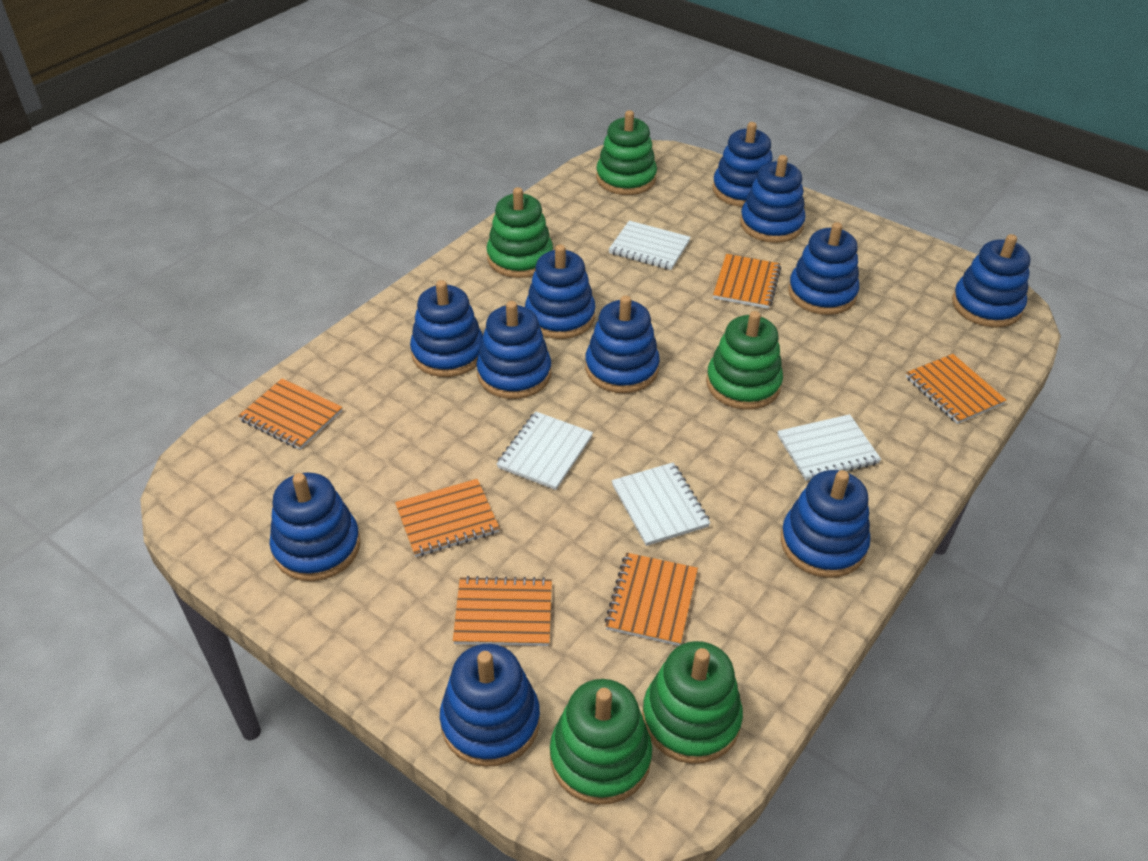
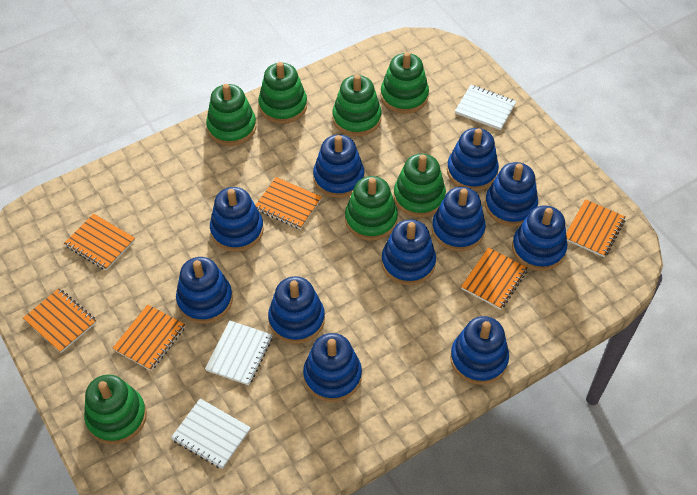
green stacking toy: [487,187,553,278] [550,679,652,805] [596,110,657,195] [642,641,743,764] [706,311,783,410] = 5 -> [84,374,147,444] [206,84,256,146] [258,62,307,124] [332,75,382,137] [345,176,398,241] [380,52,429,114] [393,154,446,217] = 7
white notebook: [497,411,593,490] [609,221,691,270] [612,463,710,546] [777,414,881,481] = 4 -> [171,399,251,469] [205,320,272,386] [455,85,517,130] = 3

